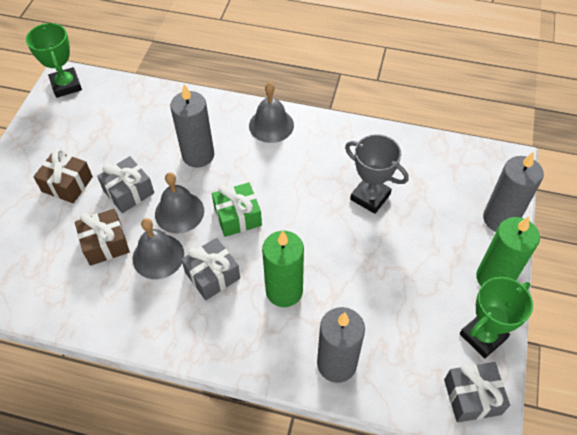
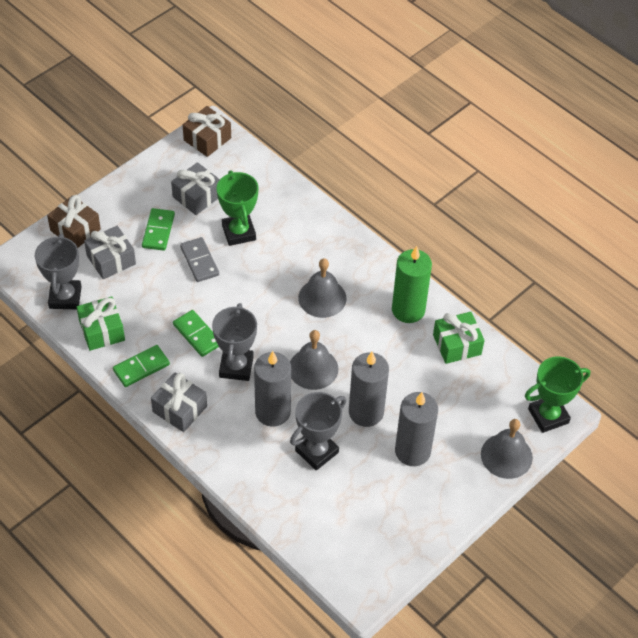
green candle: [262,231,304,307] [476,217,540,286] = 2 -> [392,246,432,323] = 1
green domino: none = 0 -> [113,345,170,387] [142,208,175,251] [173,310,219,357] = 3
green gift: [212,182,262,237] = 1 -> [77,296,125,351] [433,312,485,364] = 2
grey domino: none = 0 -> [180,237,219,282] = 1
grey trophy: [345,134,408,214] = 1 -> [35,234,82,309] [212,303,257,381] [290,392,346,471] = 3

